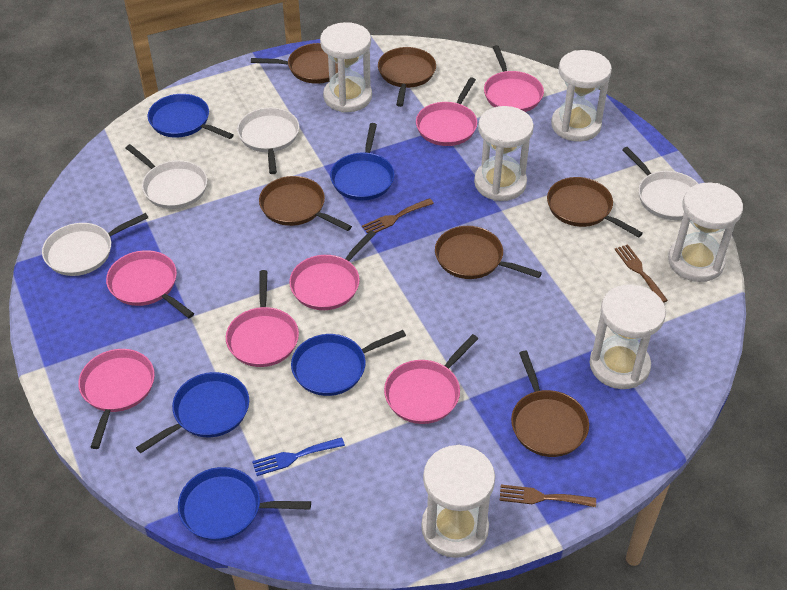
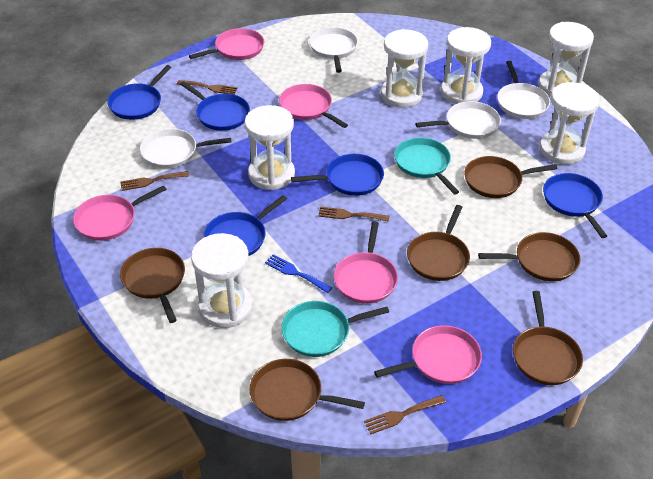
brown fork: [362,198,434,233] [500,485,596,507] [614,244,668,303] = 3 -> [120,171,189,191] [177,80,238,95] [318,207,389,222] [364,395,446,434] = 4
pink pan: [78,349,155,449] [106,250,194,318] [226,270,299,367] [289,230,376,310] [384,334,478,424] [416,77,477,146] [484,45,544,112] = 7 -> [73,185,167,241] [189,28,264,60] [279,84,348,128] [334,221,398,304] [374,325,482,384] = 5
turquoise pan: none = 0 -> [281,301,389,357] [394,137,459,195] = 2

